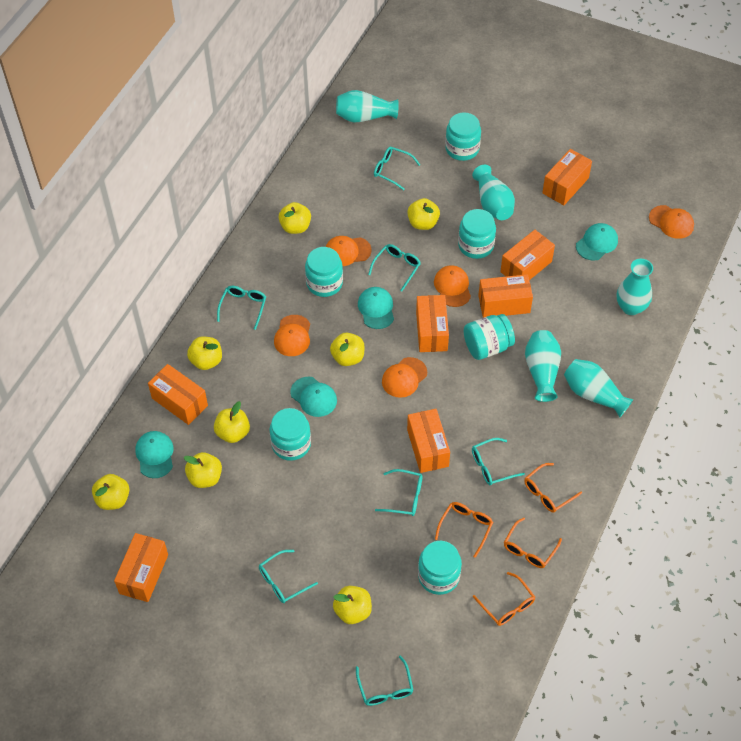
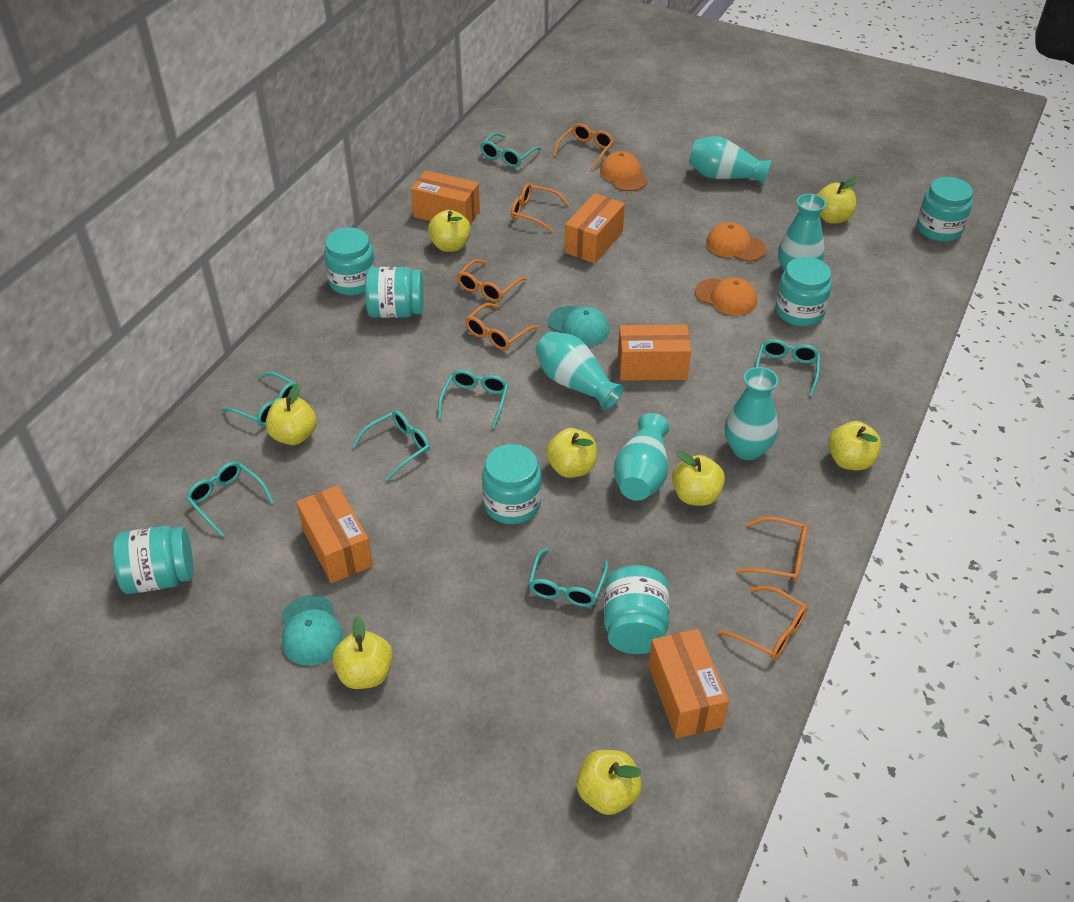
orange box: [114,533,168,602] [148,364,208,425] [407,409,450,473] [416,295,449,352] [478,274,533,318] [500,230,555,280] [542,149,592,205] = 7 -> [296,485,373,583] [411,170,480,224] [565,193,625,264] [618,325,691,381] [648,629,729,738] = 5
orange cap: [274,315,310,356] [326,236,371,266] [382,357,427,398] [434,265,471,307] [649,205,694,239] = 5 -> [600,151,648,191] [695,277,757,316] [706,222,766,262] = 3
orange glasses: [435,502,493,558] [473,572,535,626] [504,518,562,568] [524,463,582,513] = 4 -> [457,259,527,302] [465,303,538,350] [511,183,569,232] [553,123,614,170] [718,586,808,660] [736,516,807,582] = 6
turquoise cap: [135,431,173,478] [290,377,337,417] [358,287,394,329] [576,223,618,261] = 4 -> [282,595,343,666] [548,306,610,346] = 2
turquoise jar: [270,408,311,461] [305,247,343,297] [418,541,462,595] [445,112,481,161] [458,209,496,259] [464,314,515,360] = 6 -> [113,526,193,594] [324,227,376,295] [365,267,424,318] [482,444,542,524] [604,565,669,654] [776,257,832,326] [917,177,973,242] = 7

